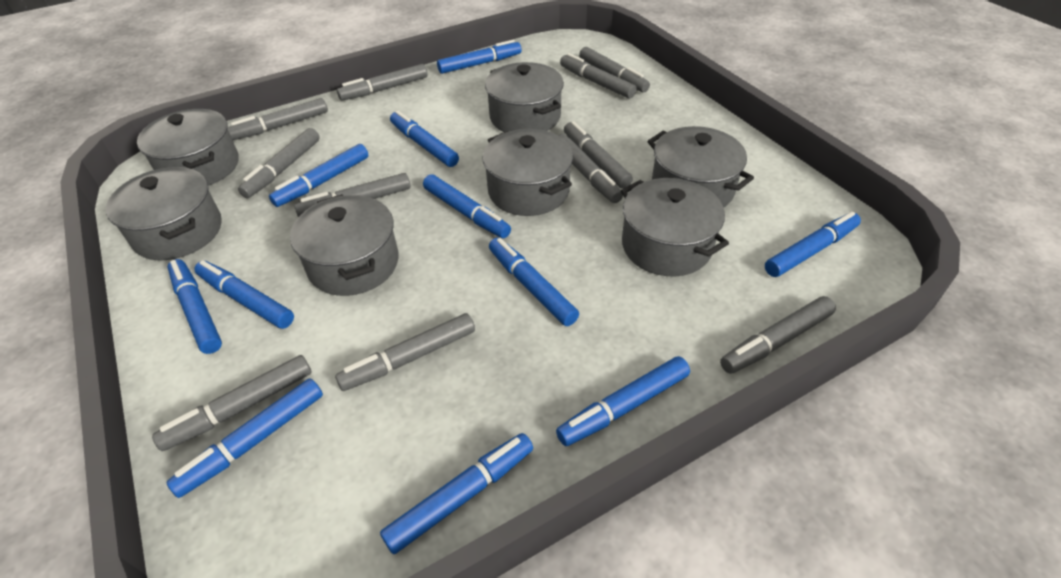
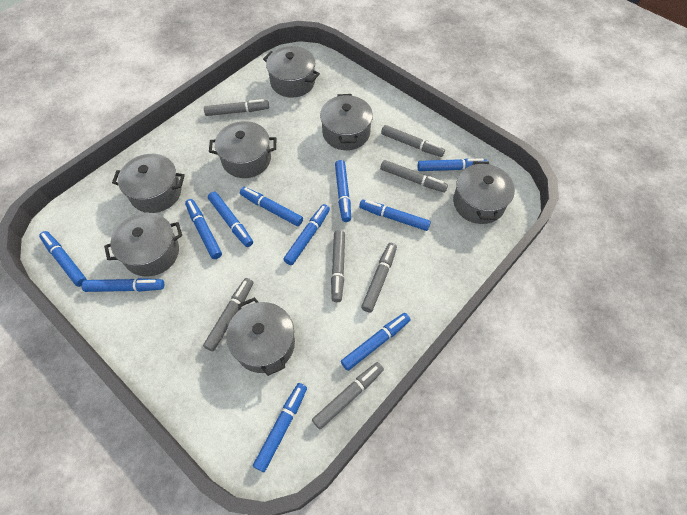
grey marker: [152,355,312,451] [227,98,328,140] [238,128,320,198] [294,173,410,217] [335,313,475,391] [337,64,428,101] [559,134,623,203] [560,53,637,99] [564,121,633,189] [579,47,650,93] [720,296,836,374] = 11 -> [203,278,253,351] [204,99,269,116] [312,362,384,429] [331,230,345,302] [361,243,397,312] [380,160,448,192] [381,125,445,157] = 7

